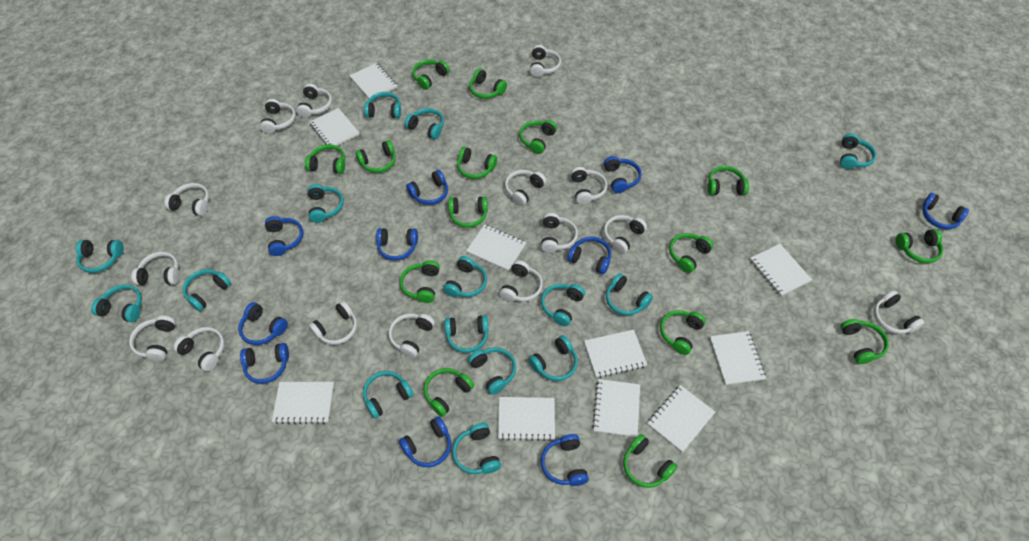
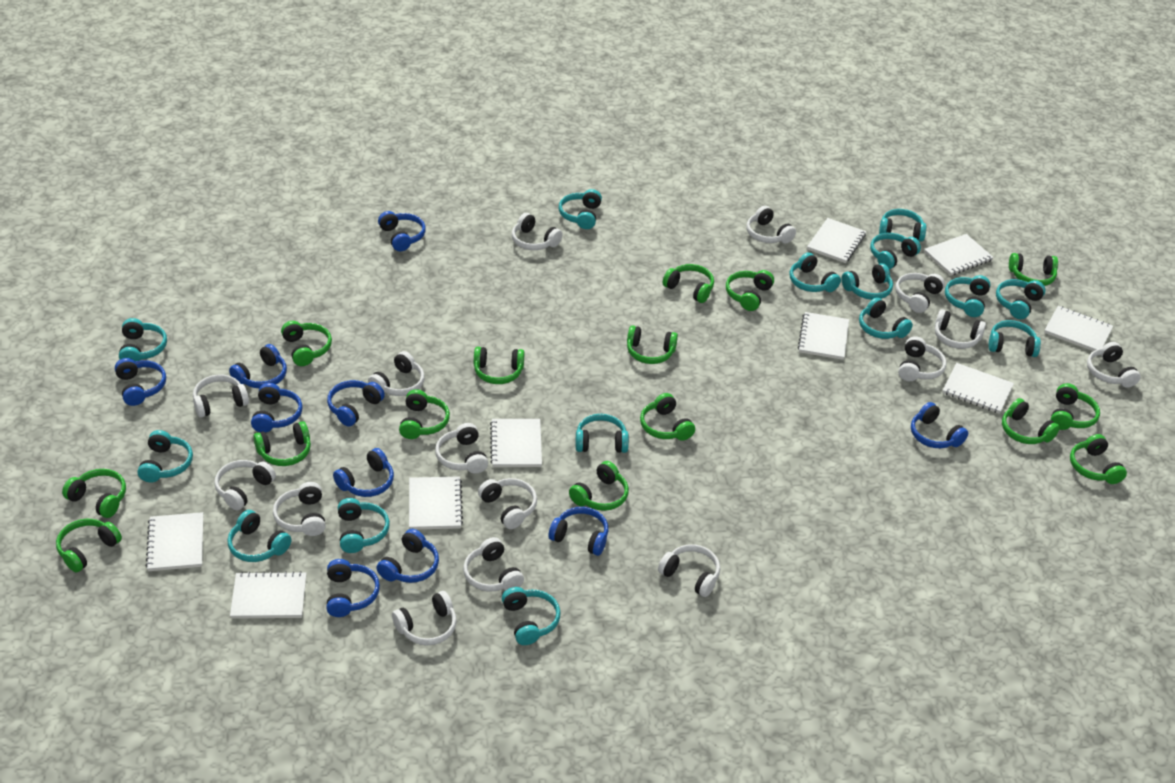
white notebook: [272,382,334,424] [310,108,360,146] [349,63,398,98] [466,224,526,271] [498,397,555,441] [584,330,647,378] [592,379,640,437] [647,385,715,452] [709,331,766,385] [750,244,812,296] = 10 -> [145,512,203,571] [230,571,306,619] [409,476,463,530] [490,419,542,467] [798,312,849,360] [807,218,866,263] [924,234,994,276] [942,363,1014,414] [1044,306,1113,351] = 9

